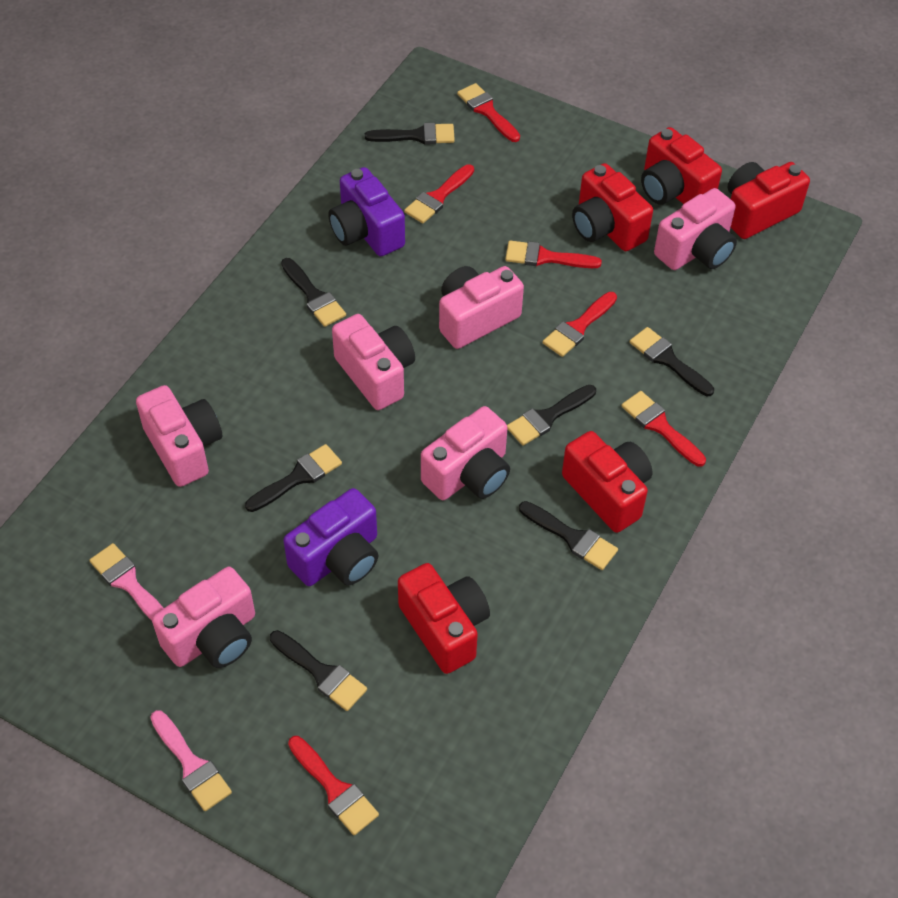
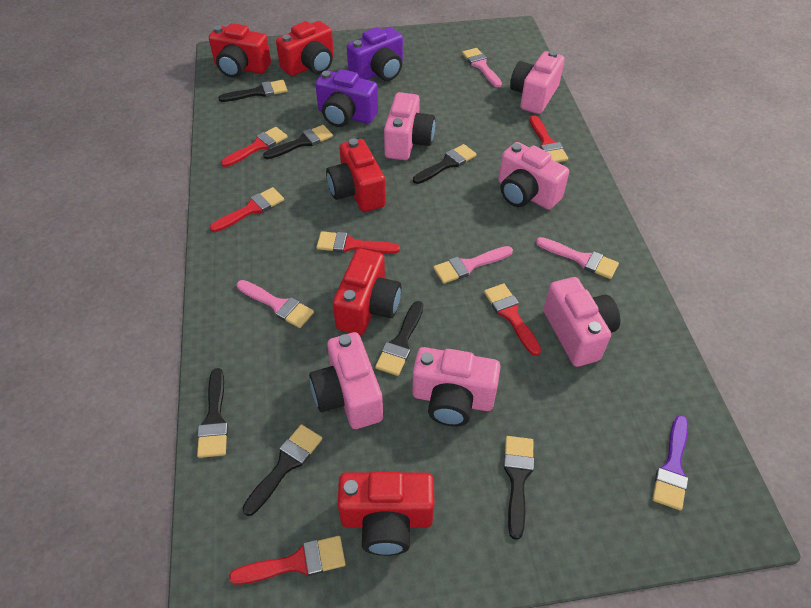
pink brush: [89,543,163,621] [150,710,232,811] = 2 -> [237,280,314,328] [433,246,513,284] [462,48,502,87] [536,237,619,279] = 4
purple brush: none = 0 -> [652,415,688,510] = 1

